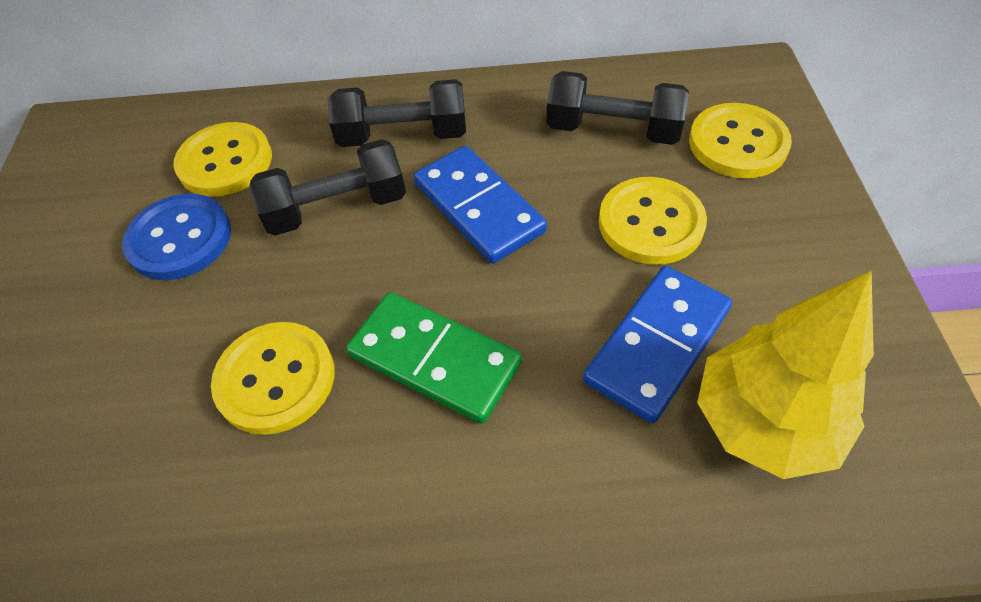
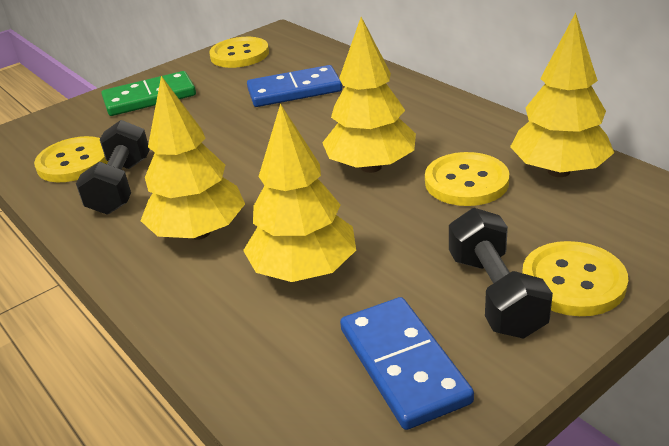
black dumbbell: [249,139,406,235] [327,79,466,147] [546,71,689,145] = 3 -> [76,120,150,214] [449,208,553,339] = 2
blue button: [122,194,231,280] = 1 -> none = 0
yellow tree: [697,271,874,479] = 1 -> [141,76,245,240] [243,104,356,282] [322,17,416,173] [510,13,614,177] = 4

